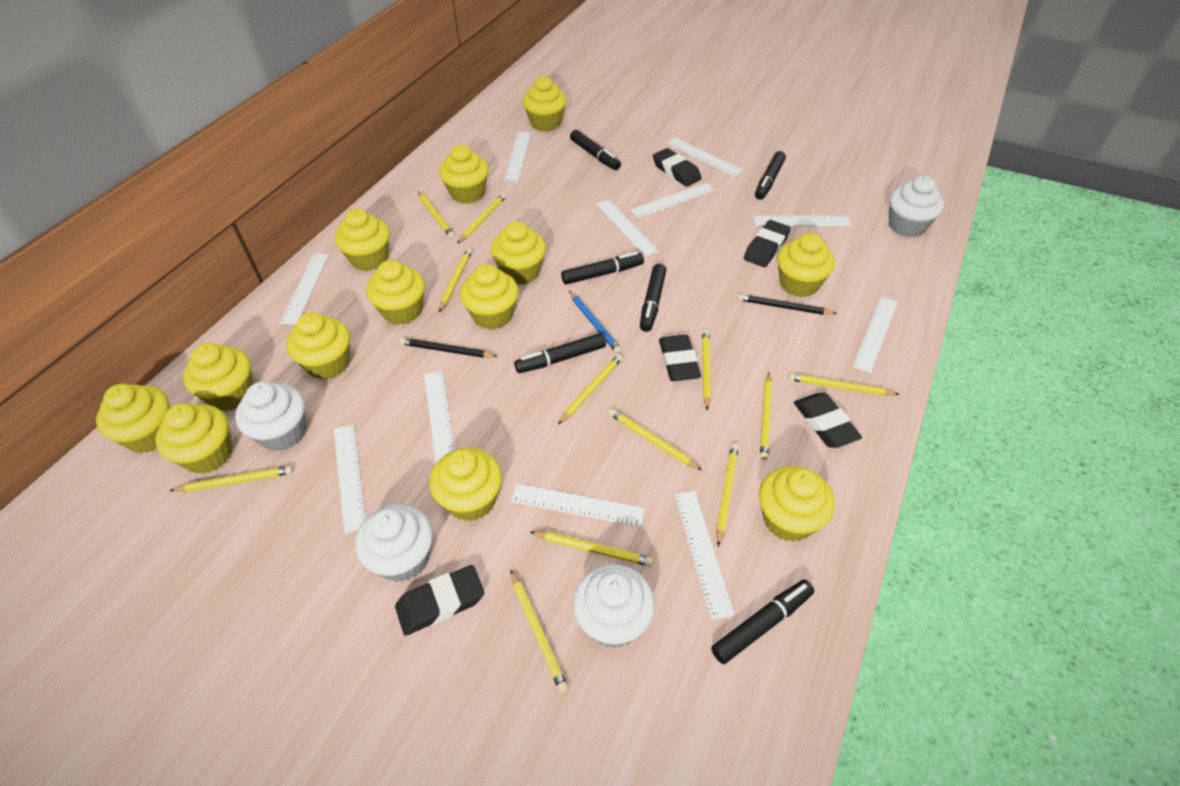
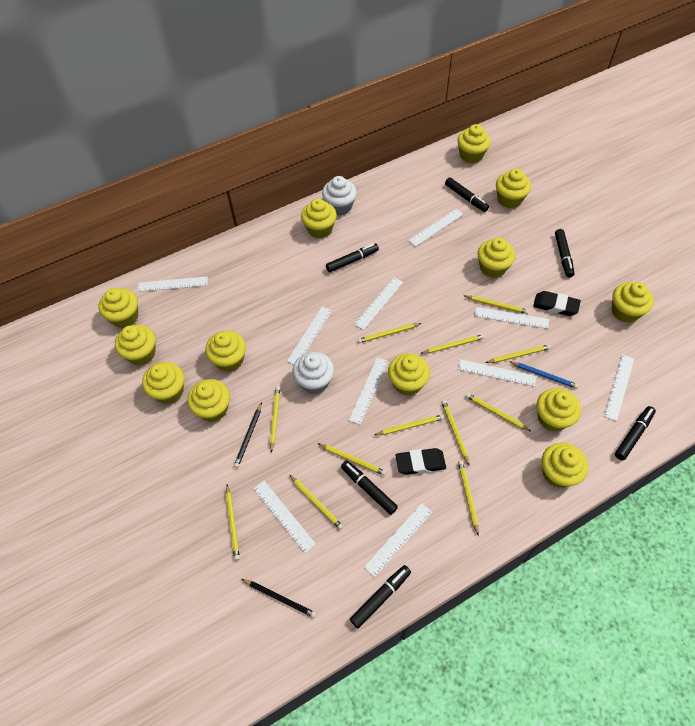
black eraser: [395,565,484,636] [653,148,702,187] [659,335,701,381] [744,220,791,267] [794,393,862,448] = 5 -> [395,448,446,475] [533,291,581,316] = 2
white cupcake: [235,382,306,451] [355,504,433,582] [573,564,655,648] [889,176,944,237] = 4 -> [293,352,334,394] [322,176,357,215] = 2
white ruler: [280,254,329,325] [334,424,366,534] [424,371,455,463] [504,132,531,181] [511,484,645,527] [596,200,659,257] [630,182,715,218] [666,138,743,177] [674,490,735,620] [753,216,851,226] [852,296,898,373] = 11 -> [138,276,208,292] [253,481,316,553] [287,307,332,365] [349,357,388,425] [354,277,403,330] [364,503,432,577] [408,209,463,247] [458,359,536,387] [474,307,549,329] [604,354,634,421] = 10

